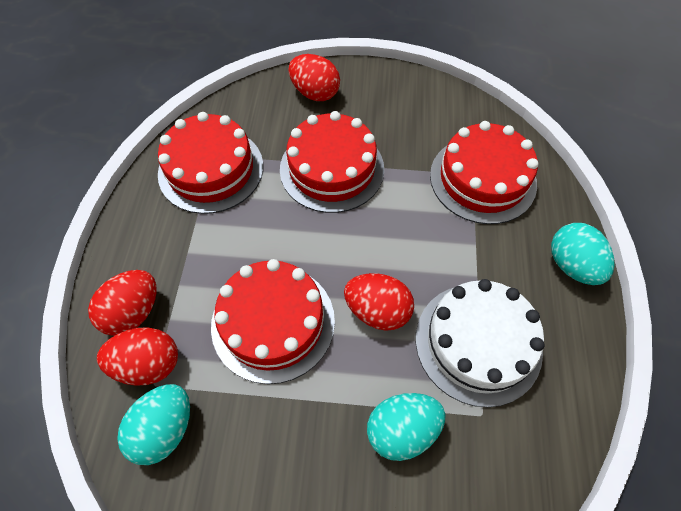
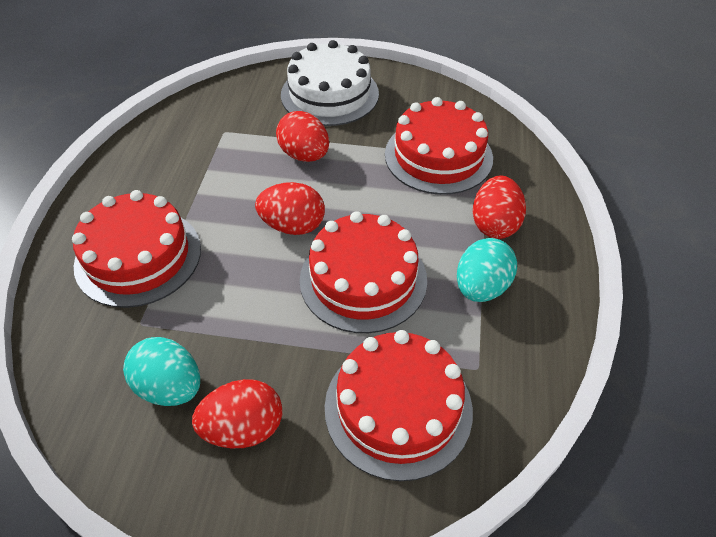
turquoise egg: [117,384,190,465] [367,393,446,461] [551,223,615,285] = 3 -> [123,337,200,406] [457,238,517,302] = 2

